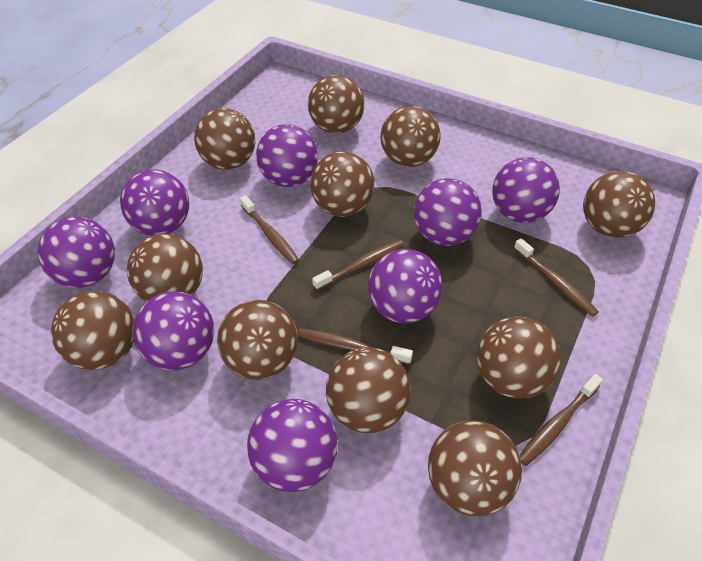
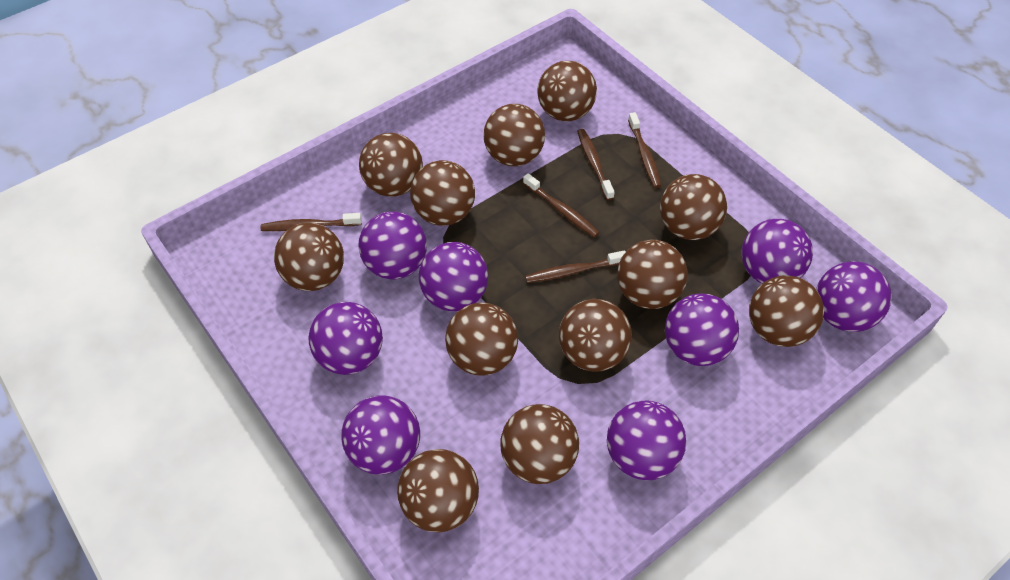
brown ball: [51,291,134,370] [127,234,203,302] [194,108,255,170] [217,300,298,380] [308,75,364,134] [310,151,375,217] [326,347,411,433] [380,106,441,167] [428,420,522,517] [477,316,561,399] [583,171,655,238] = 11 -> [274,223,344,291] [359,133,423,197] [397,449,479,532] [410,160,475,226] [445,303,518,376] [483,104,545,166] [501,404,579,484] [537,61,597,121] [559,299,632,372] [617,240,688,309] [660,174,727,240] [749,275,824,347] = 12

